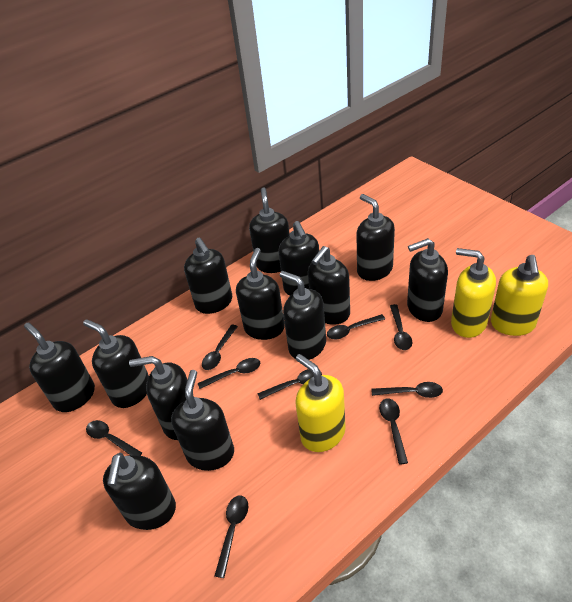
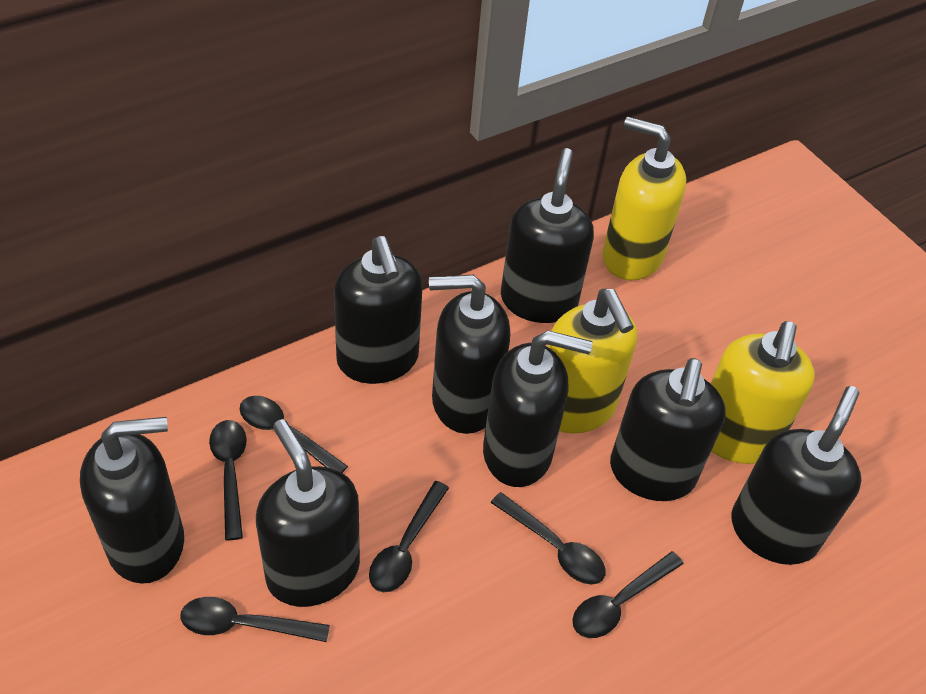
black soap dispenser: [24,323,95,412] [83,319,149,408] [103,453,176,530] [129,356,187,440] [171,370,234,471] [184,237,232,314] [236,248,285,340] [249,187,290,273] [278,221,319,296] [280,271,326,360] [308,246,350,325] [356,194,395,281] [407,238,448,322] = 13 -> [80,417,184,584] [256,419,360,607] [334,236,423,384] [429,275,510,434] [483,331,593,487] [501,148,594,323] [610,358,726,501] [731,386,862,565] = 8
black spoon: [86,420,142,456] [198,358,260,389] [202,325,238,370] [214,496,248,578] [257,369,322,400] [327,314,385,340] [372,382,443,398] [379,398,408,464] [390,304,412,350] = 9 -> [180,597,330,642] [209,420,247,540] [240,396,348,473] [369,481,449,592] [490,492,606,584] [572,551,684,638] = 6

